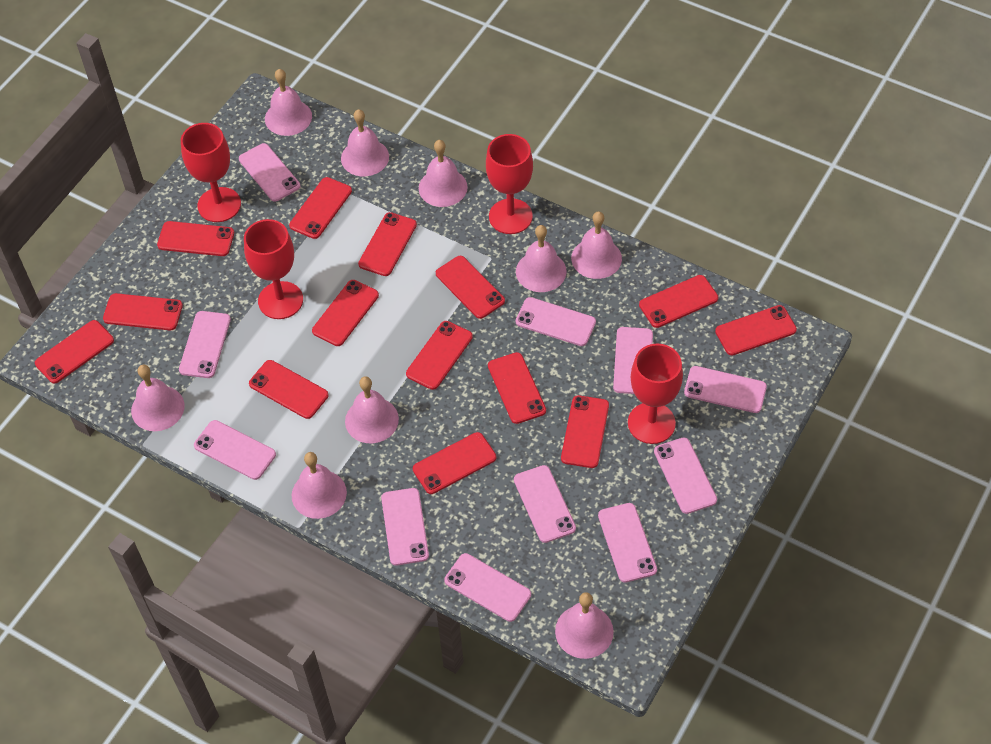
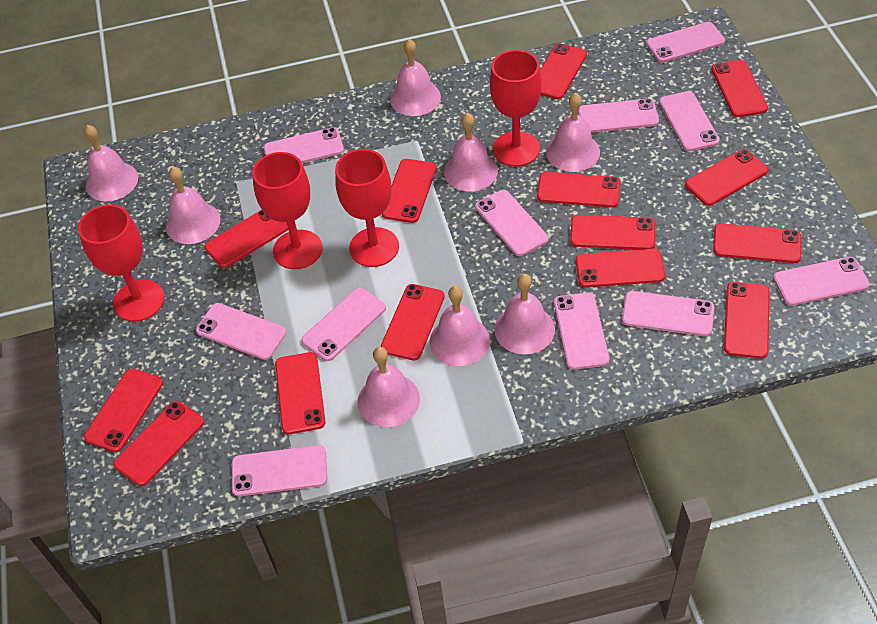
pink bell: [131,365,185,431] [265,69,312,136] [292,452,347,519] [341,109,389,176] [345,376,399,443] [419,140,468,207] [516,225,567,292] [555,592,614,659] [571,211,622,279] = 9 -> [84,125,138,201] [166,167,220,244] [358,347,420,427] [390,39,441,116] [430,286,490,366] [444,113,498,191] [494,274,555,354] [546,93,600,172] = 8

